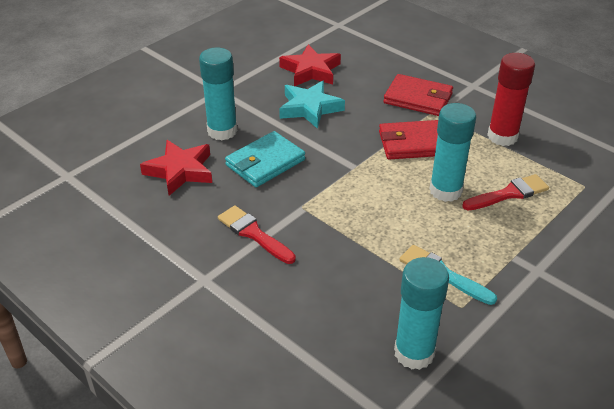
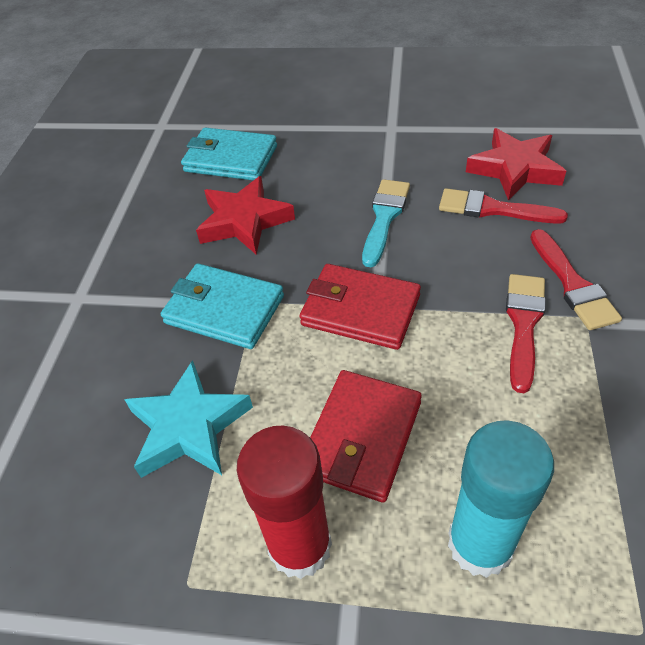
red brush: [218,205,296,264] [462,174,549,211] = 2 -> [439,188,568,224] [506,274,546,393] [530,229,622,330] = 3
turquoise glue stick: [199,48,237,140] [394,257,449,370] [429,103,476,202] = 3 -> [448,420,554,578] = 1
turquoise wallet: [225,131,305,187] = 1 -> [161,263,284,349] [181,127,277,180] = 2

